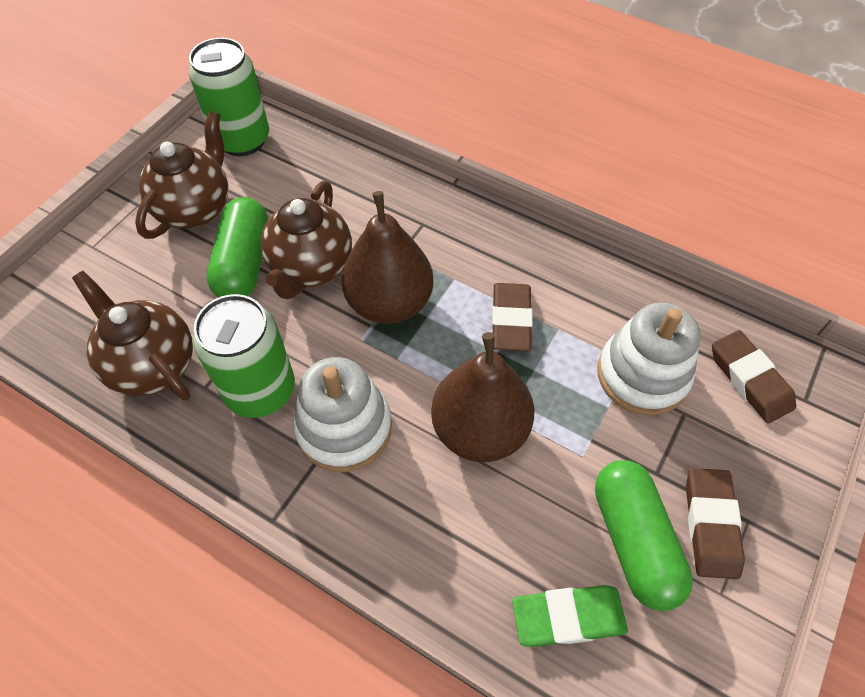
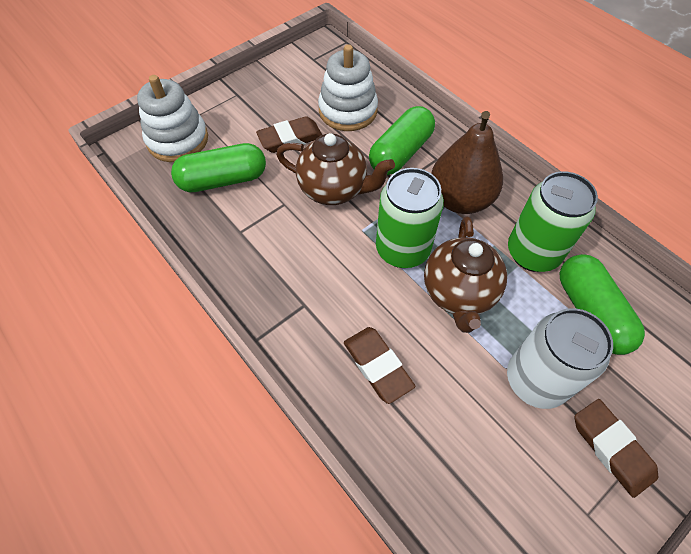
brown pear: [341,191,434,324] [431,332,535,462] = 2 -> [431,111,503,214] = 1
brown teapot: [72,271,193,401] [135,111,228,239] [261,181,352,299] = 3 -> [276,133,395,205] [424,216,507,333] = 2
green capsule: [207,197,268,298] [595,460,693,611] = 2 -> [171,143,266,192] [369,106,435,175] [560,254,645,355] = 3
green eraser: [512,585,628,647] = 1 -> none = 0
white can: none = 0 -> [507,308,613,409] = 1

